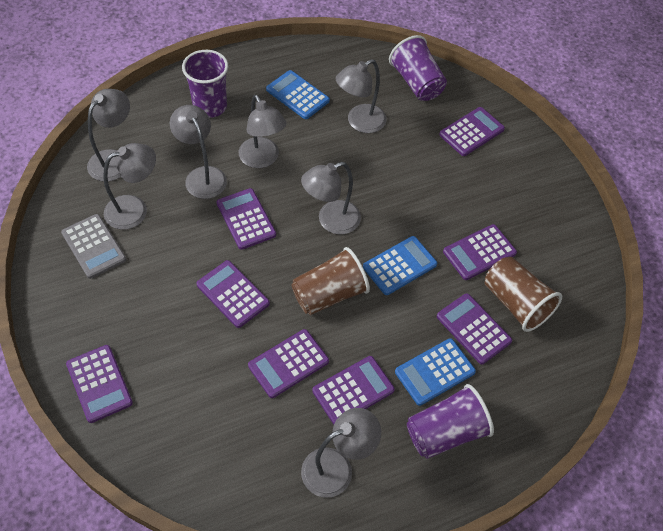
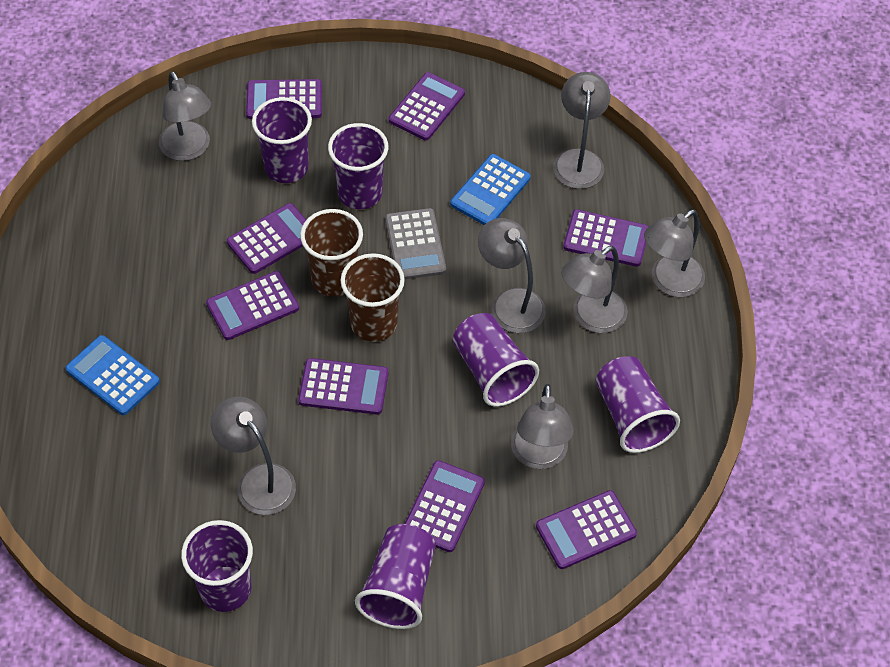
blue calculator: [266,70,330,119] [363,236,437,295] [395,338,476,406] = 3 -> [65,335,160,415] [450,154,531,225] = 2
purple cup: [182,50,228,118] [389,35,447,101] [407,384,494,459] = 3 -> [181,520,253,612] [252,97,312,183] [328,123,388,209] [355,524,436,629] [453,313,539,407] [596,356,680,453] = 6

